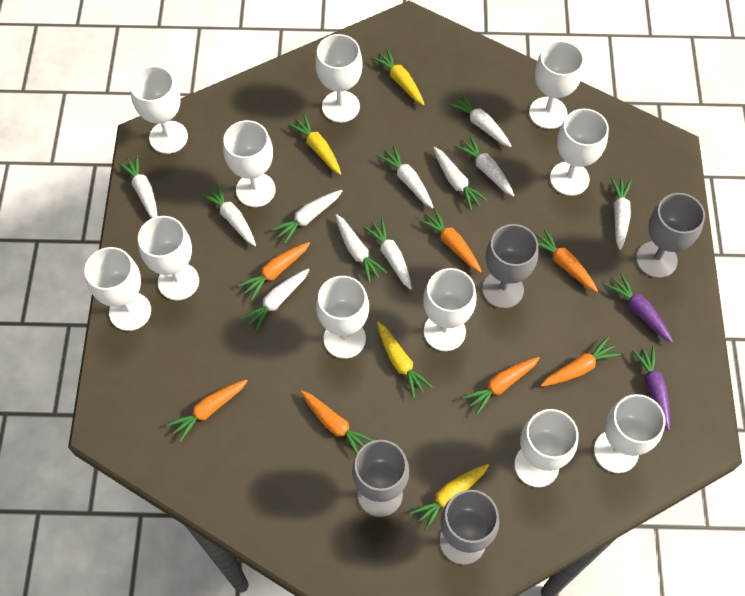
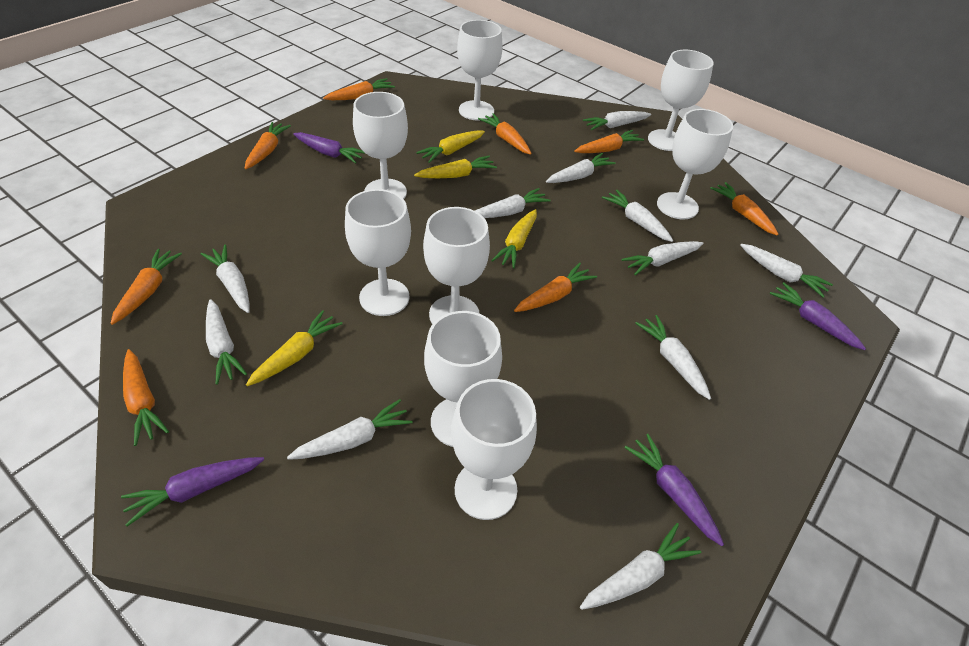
grey goblet: [352,440,409,517] [440,490,499,565] [482,224,539,309] [636,193,705,278] = 4 -> none = 0
orange carrot: [167,379,248,442] [238,242,310,300] [301,391,374,454] [419,209,482,273] [463,357,540,415] [537,229,598,292] [541,337,621,387] = 7 -> [110,249,182,325] [123,349,169,446] [245,122,291,169] [323,78,395,100] [478,113,531,155] [514,263,597,312] [574,130,644,153] [710,182,779,236] = 8
purple carrot: [606,273,673,343] [632,346,670,431] = 2 -> [121,457,264,526] [293,132,366,164] [625,434,724,546] [770,282,866,350] = 4
white goblet: [84,247,151,331] [130,66,188,154] [138,216,199,300] [223,120,276,207] [315,34,363,123] [316,276,369,359] [423,268,477,351] [514,409,579,487] [529,41,584,129] [550,109,609,196] [594,394,666,473] = 11 -> [345,189,411,316] [353,92,408,199] [423,207,490,324] [424,311,502,447] [451,379,537,520] [457,20,502,121] [648,50,714,151] [657,109,733,219] = 8

